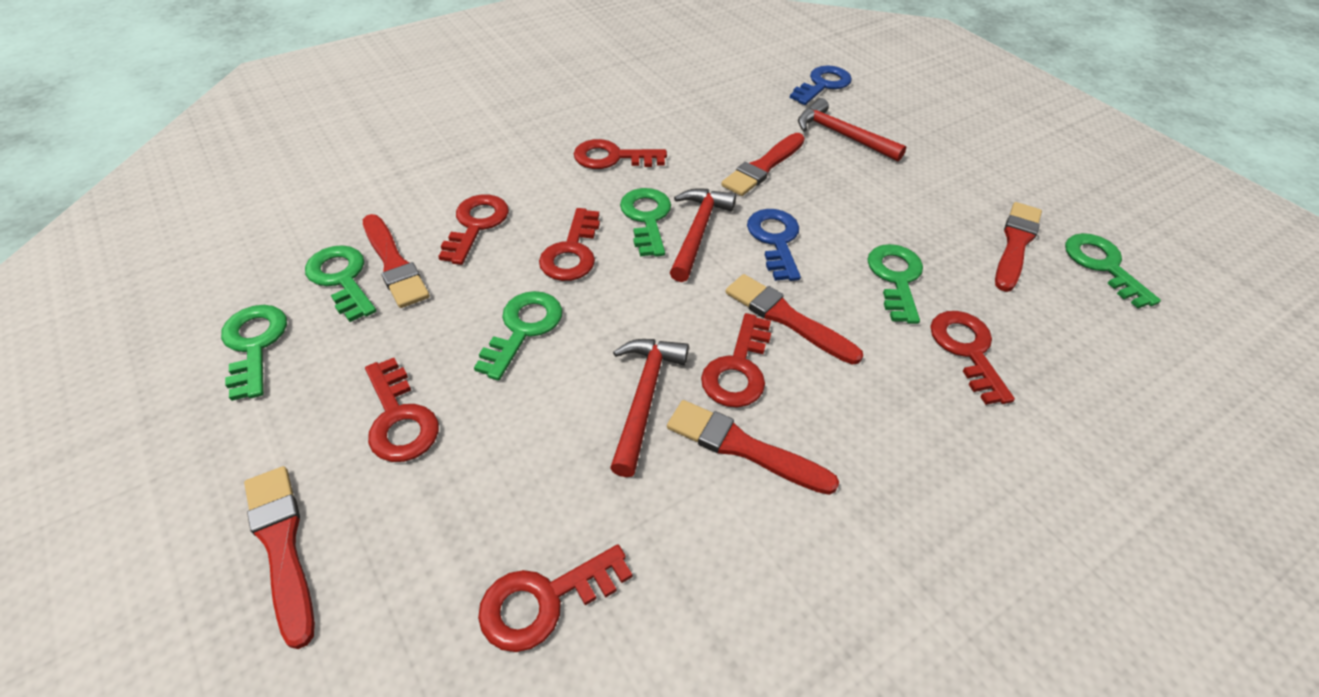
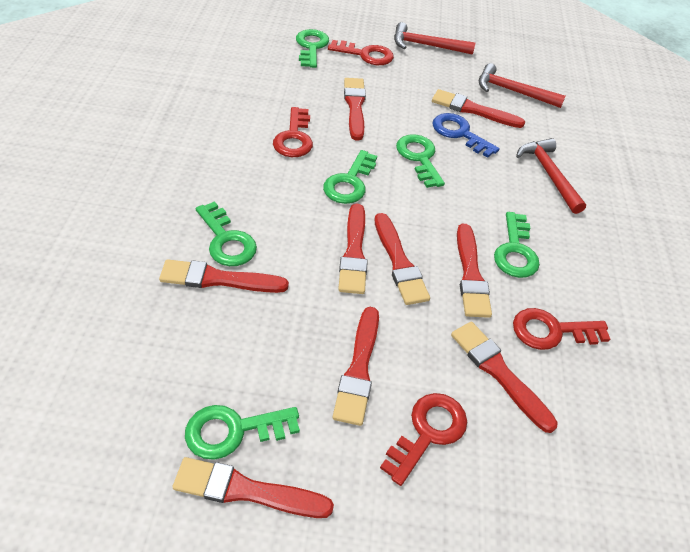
blue key: [747,209,801,281] [790,65,852,105] = 2 -> [432,113,500,158] = 1
red brush: [244,466,315,649] [363,214,430,308] [667,400,839,495] [721,133,805,196] [725,274,863,365] [995,202,1042,292] = 6 -> [159,259,289,293] [172,457,334,518] [333,307,379,426] [338,204,368,294] [344,78,366,141] [374,213,430,305] [432,89,525,128] [451,322,558,433] [457,224,492,318] = 9
red key: [365,358,439,462] [438,194,509,265] [478,544,632,652] [539,208,600,281] [574,139,667,169] [701,313,771,408] [930,311,1015,405] = 7 -> [273,107,313,157] [328,40,394,65] [380,393,467,486] [513,308,610,350] = 4

